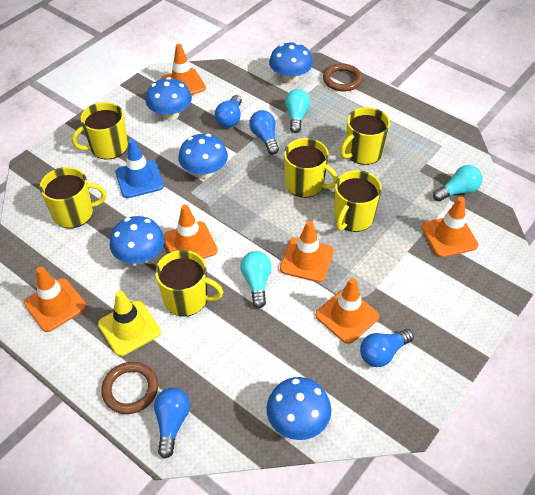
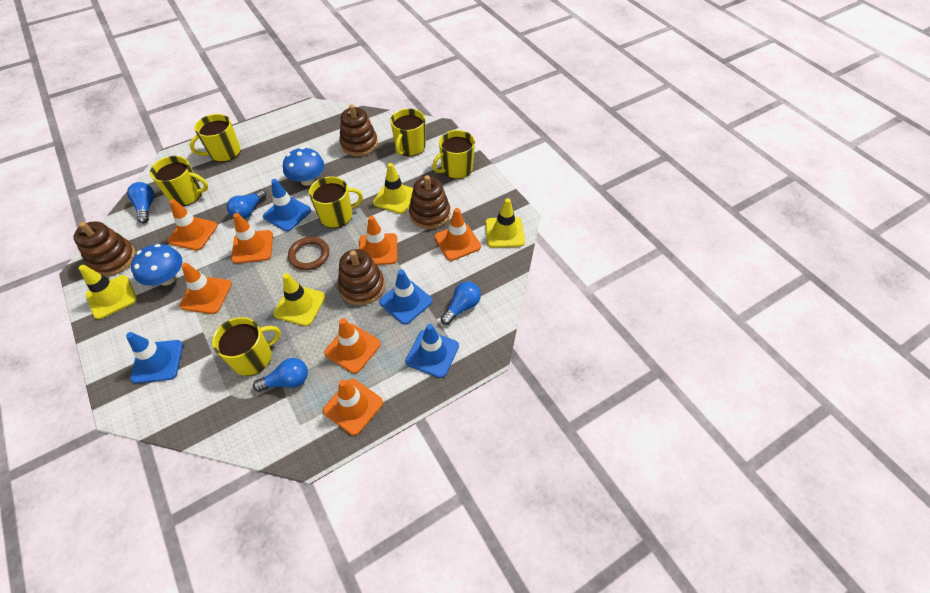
blue mushroom: [110,216,164,264] [146,77,192,120] [178,134,228,178] [266,377,331,440] [269,42,313,83] = 5 -> [131,244,182,286] [283,147,324,186] = 2
blue traffic cone: [115,139,164,198] = 1 -> [126,332,183,383] [263,179,311,231] [380,269,432,325] [406,324,459,378] = 4
brown ring: [101,362,158,414] [323,64,363,91] = 2 -> [288,237,329,270] = 1
brown stacking toy: none = 0 -> [73,221,136,276] [338,249,385,305] [339,104,378,156] [409,175,450,229] = 4
orange traffic cone: [24,267,86,332] [161,44,206,95] [164,204,218,259] [280,221,334,282] [315,278,379,344] [422,197,478,258] = 6 -> [168,199,217,251] [179,263,232,314] [231,213,273,264] [323,379,383,435] [324,318,381,374] [359,216,397,265] [434,208,481,261] = 7
turquoise light bulb: [240,251,272,308] [285,89,310,133] [433,165,482,201] = 3 -> none = 0
yellow traffic cone: [98,290,161,356] = 1 -> [79,265,137,319] [273,273,326,326] [373,163,413,214] [485,198,525,248] = 4

